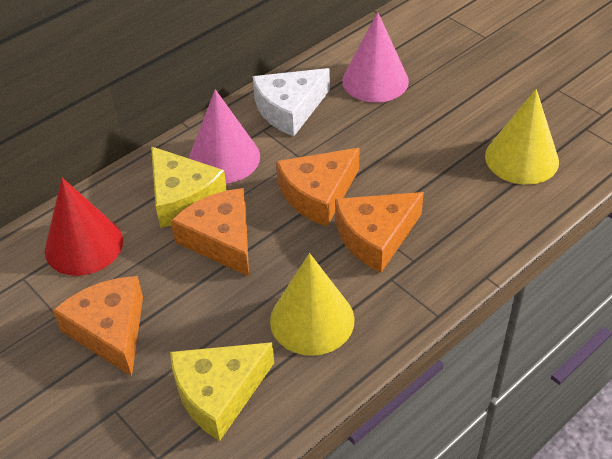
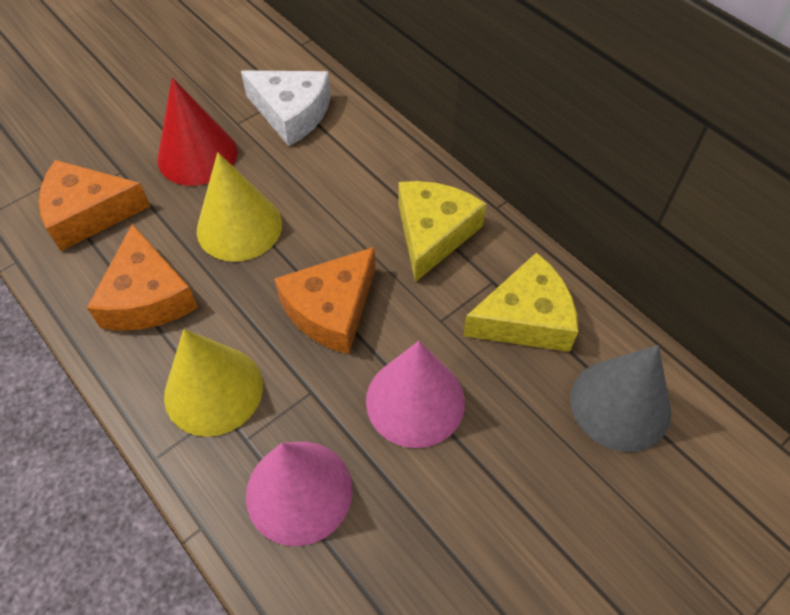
grey cone: none = 0 -> [570,345,671,452] = 1
orange cheese: [53,276,143,376] [171,188,249,276] [276,148,360,227] [335,192,424,273] = 4 -> [39,160,150,251] [87,224,198,331] [274,247,376,354] = 3

